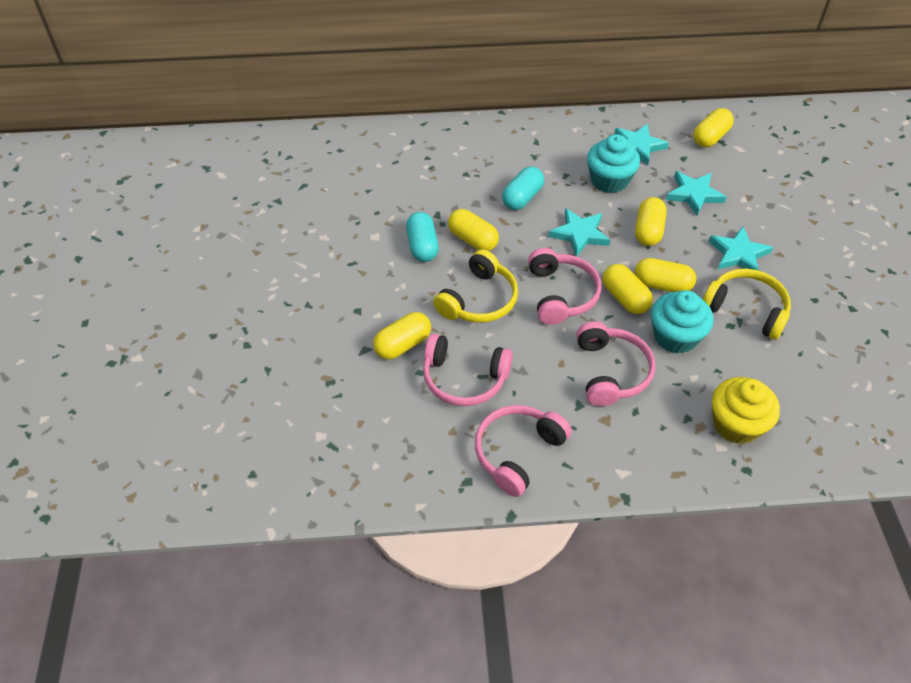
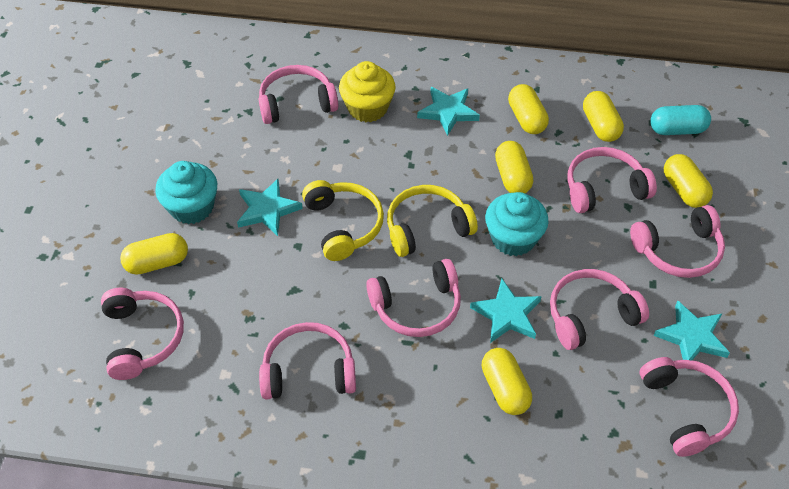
pink headphones: [423,334,513,406] [475,405,572,497] [528,248,602,325] [576,321,656,406] = 4 -> [101,288,184,380] [259,65,338,124] [259,322,356,399] [366,259,461,337] [550,269,649,350] [567,147,657,213] [630,205,725,278] [640,357,739,457] = 8
turquoise capsule: [406,212,439,262] [502,166,544,210] = 2 -> [650,105,711,135] = 1

